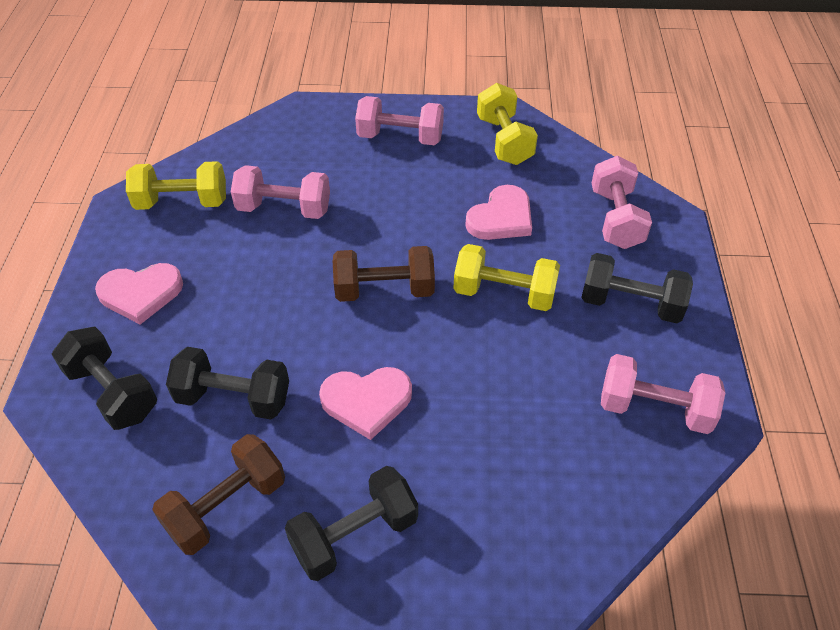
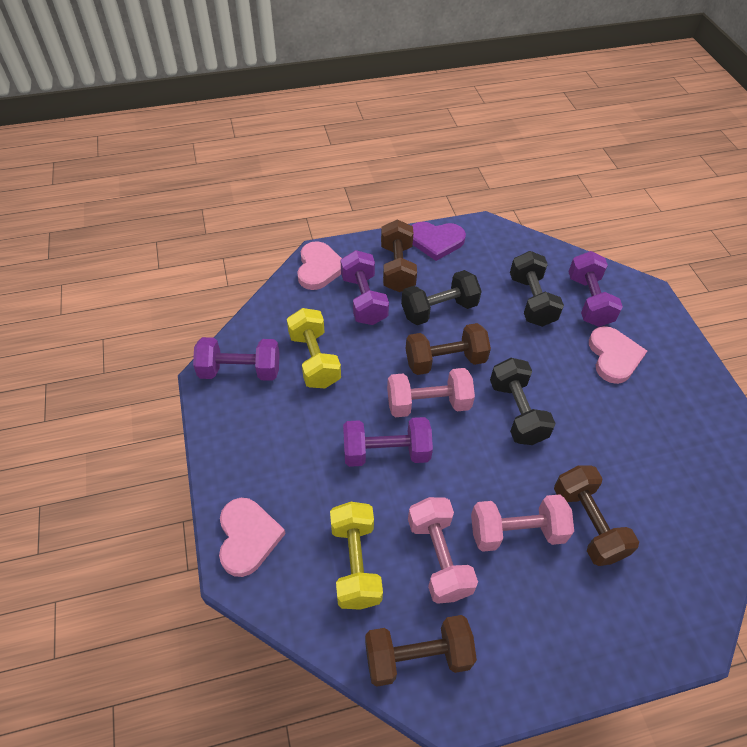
black dumbbell: [51,327,157,430] [166,347,289,419] [285,466,418,581] [581,253,693,323] = 4 -> [401,270,482,325] [490,358,556,445] [510,251,564,327] = 3
brown dumbbell: [152,434,285,555] [333,246,435,302] = 2 -> [365,615,477,687] [381,219,417,292] [406,323,491,375] [554,465,639,566] = 4
pink dumbbell: [231,165,330,219] [355,96,444,145] [592,156,652,249] [601,354,725,434] = 4 -> [387,368,475,418] [408,497,478,604] [471,494,574,552] = 3
purple dumbbell: none = 0 -> [193,337,280,381] [341,250,389,325] [343,417,433,467] [568,251,623,327] = 4
purple heart: none = 0 -> [412,222,466,261] = 1
yellow dumbbell: [126,161,226,210] [453,244,560,311] [477,83,538,165] = 3 -> [287,308,341,388] [330,502,383,610] = 2

